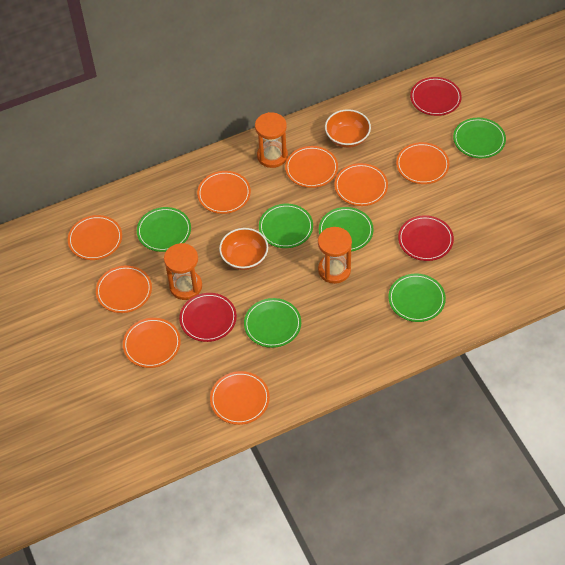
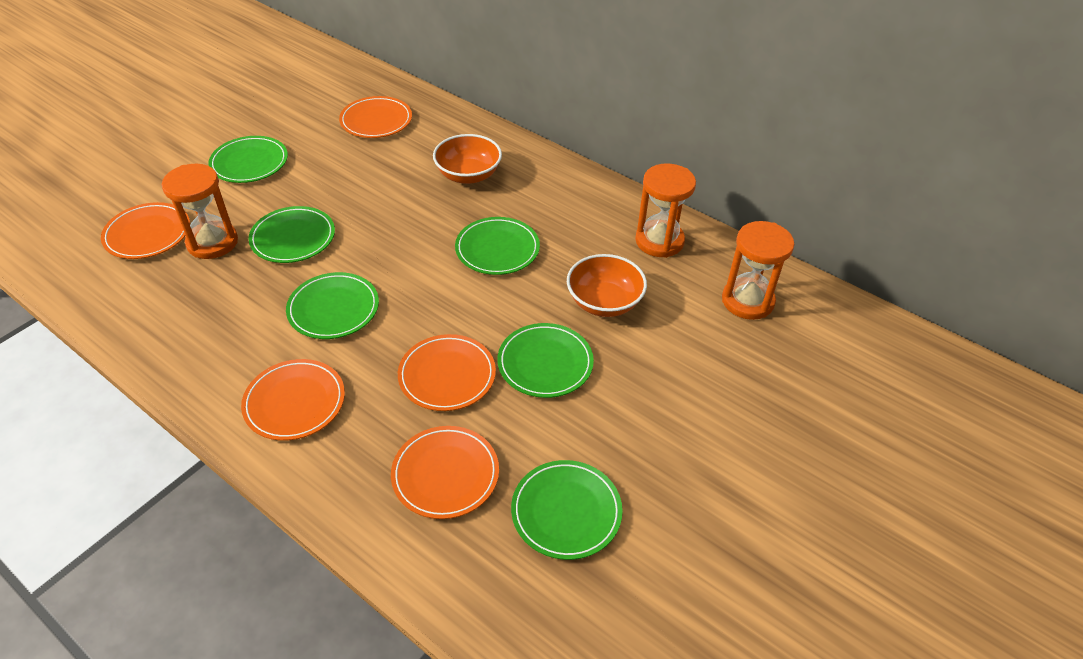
orange plate: [68,215,122,260] [96,265,152,313] [123,318,181,368] [197,171,251,214] [210,371,270,425] [285,146,338,188] [334,163,388,206] [396,142,449,184] = 8 -> [101,202,190,259] [241,359,345,441] [339,96,412,138] [391,426,499,519] [398,334,496,411] = 5
red plate: [179,293,237,342] [398,215,454,261] [410,77,462,116] = 3 -> none = 0

